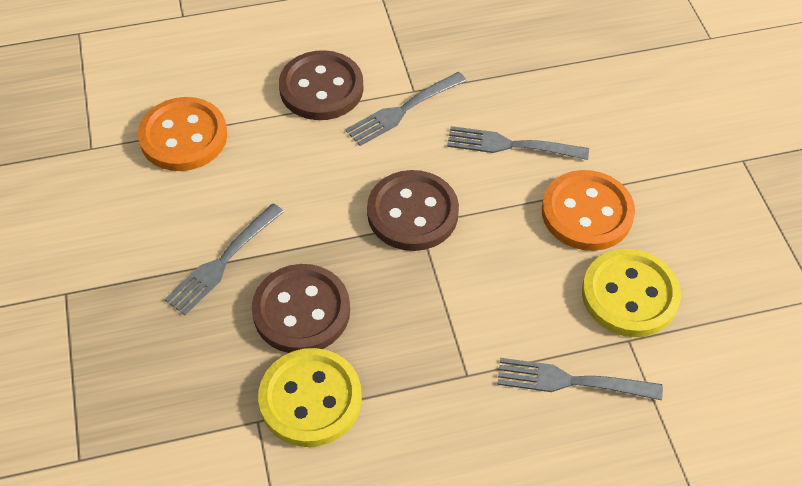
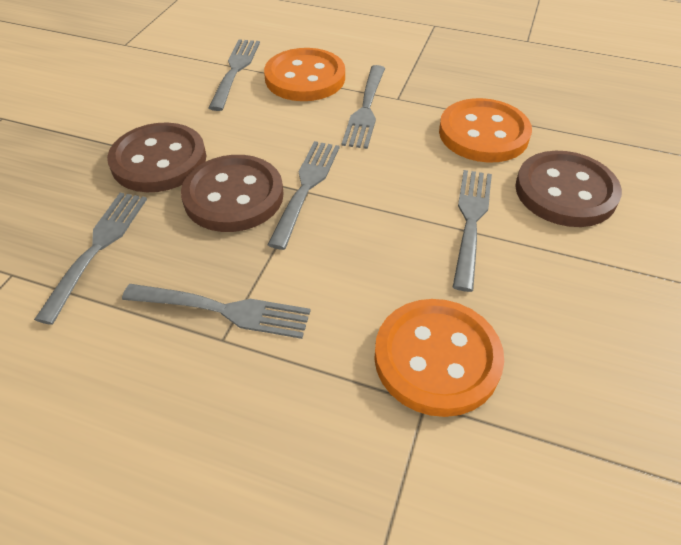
grey fork: [164,204,284,315] [345,72,467,146] [447,126,589,160] [497,358,663,400] = 4 -> [34,193,147,325] [122,284,311,339] [209,39,260,111] [268,141,340,250] [342,65,385,149] [453,170,492,292] = 6
orange button: [138,97,227,171] [542,170,635,251] = 2 -> [264,48,345,101] [374,299,504,417] [439,98,532,163] = 3
yellow button: [258,348,362,447] [582,249,681,337] = 2 -> none = 0

